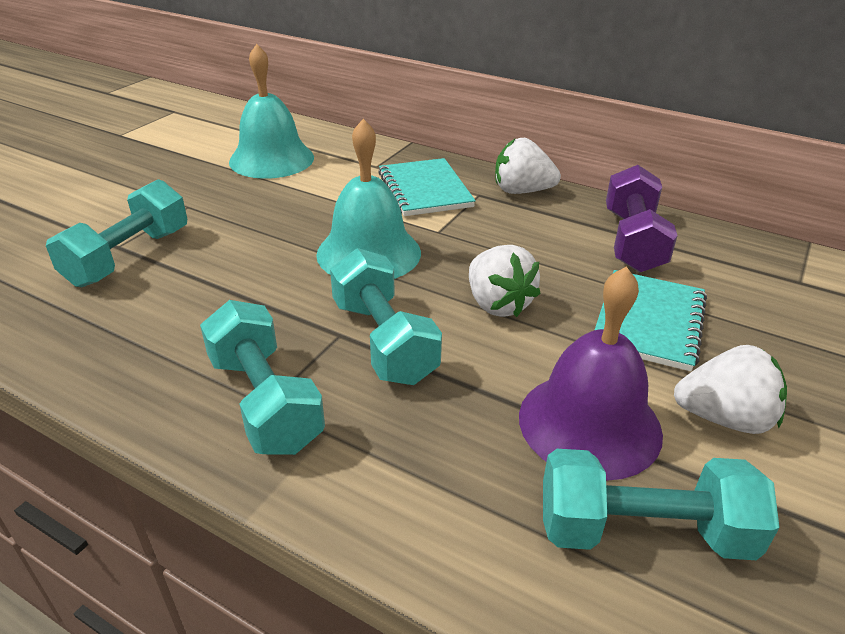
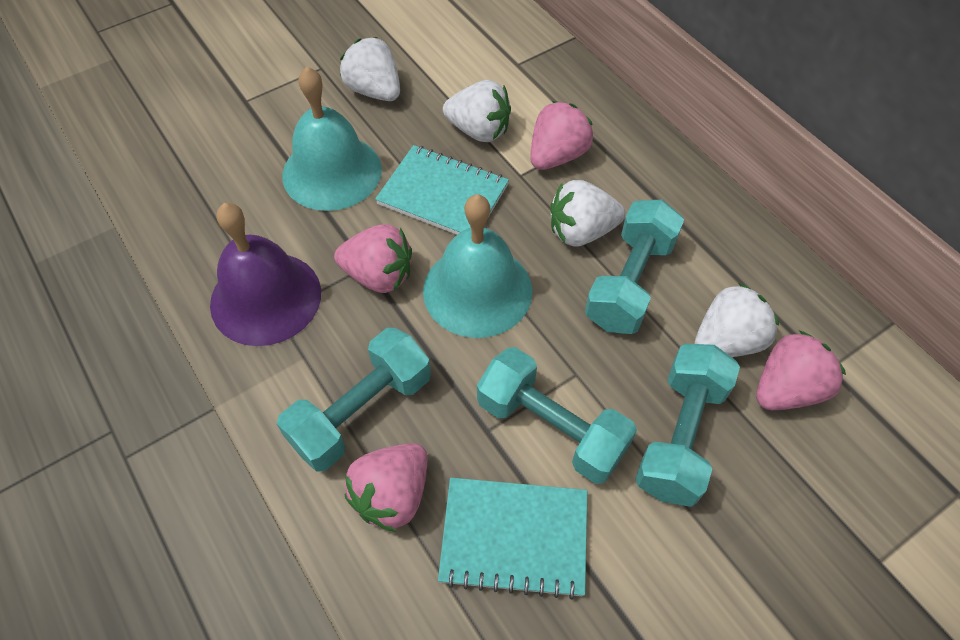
pink strawberry: none = 0 -> [334,224,412,293] [344,443,428,532] [530,101,593,170] [756,331,846,410] = 4
purple dumbbell: [606,165,678,273] = 1 -> none = 0
white strawberry: [469,245,541,317] [495,138,561,194] [674,345,787,434] = 3 -> [340,37,400,101] [443,80,511,142] [550,180,625,246] [694,283,779,357] = 4

